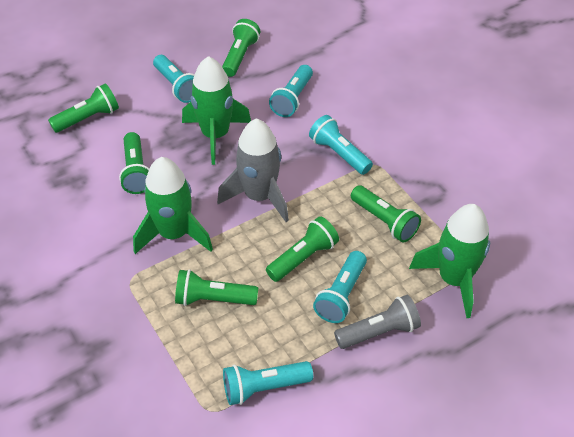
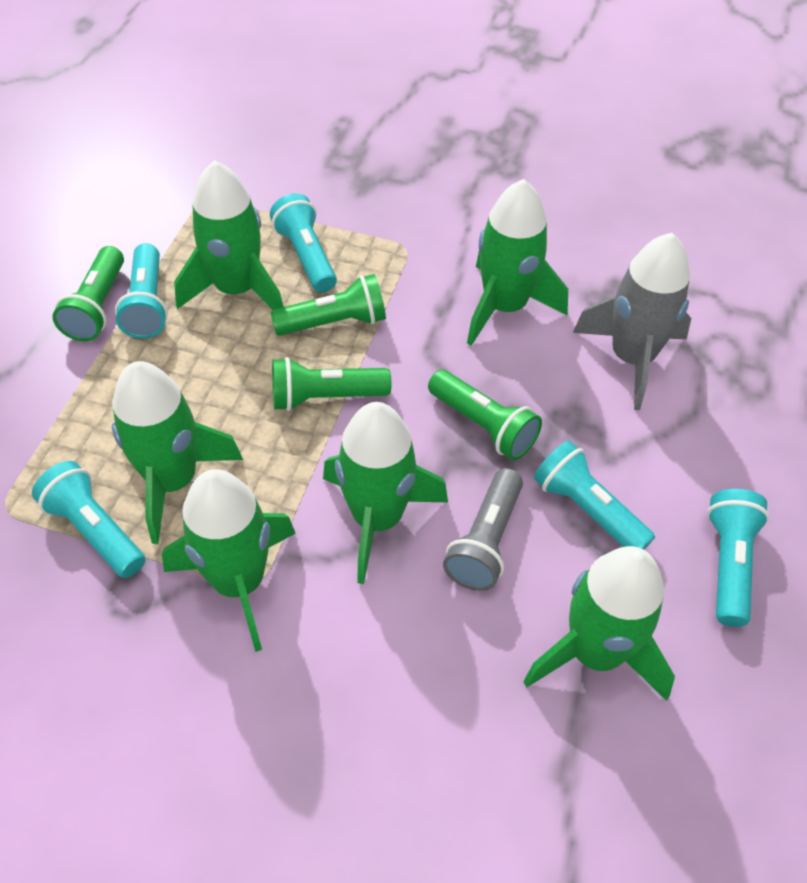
green flashlight: [48,83,119,133] [119,132,149,194] [175,269,258,306] [222,19,260,77] [266,216,339,282] [351,185,421,242] = 6 -> [52,246,124,341] [270,274,386,336] [272,357,391,411] [428,370,542,460] = 4
green rocket: [133,157,213,254] [182,56,251,165] [409,204,490,318] = 3 -> [112,361,243,544] [162,469,296,652] [174,160,284,310] [323,402,448,584] [467,179,568,346] [523,546,675,701] = 6

